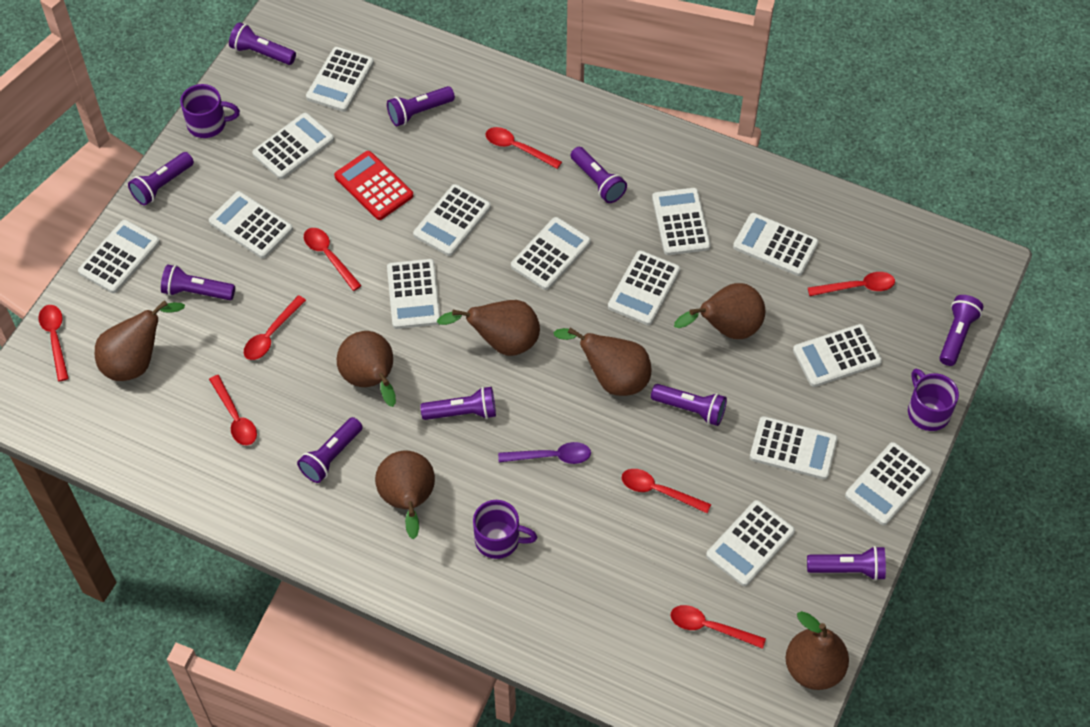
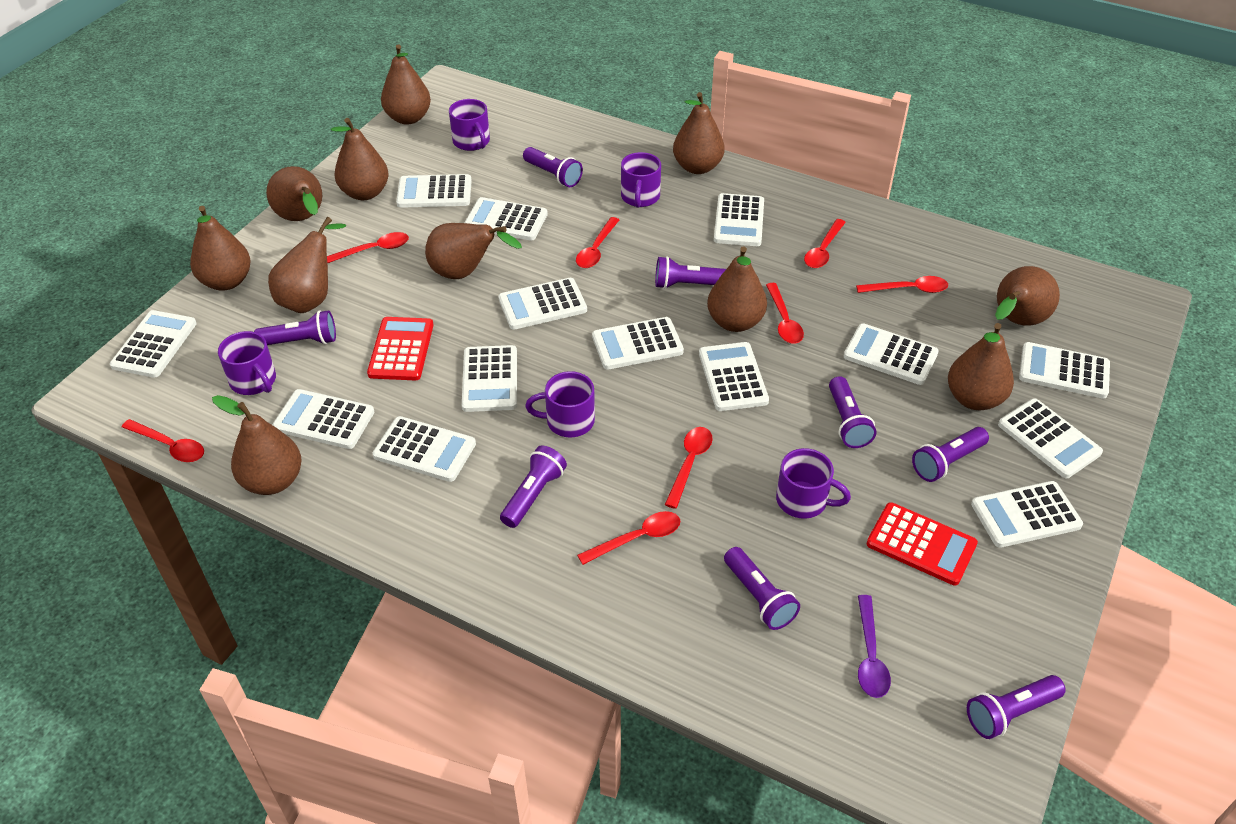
brown pear: [95,300,185,381] [337,331,396,407] [375,451,435,539] [437,300,540,356] [553,328,651,396] [674,283,765,339] [786,611,849,690] = 7 -> [190,206,251,290] [212,395,302,495] [266,166,322,221] [268,217,346,313] [331,118,388,200] [381,44,431,124] [425,223,522,279] [673,92,725,174] [707,246,767,332] [948,323,1014,410] [995,266,1060,326] = 11
purple flashlight: [128,152,194,206] [161,264,235,300] [229,22,296,65] [297,417,363,483] [387,86,455,126] [420,387,496,420] [570,147,627,203] [651,384,727,426] [807,546,886,581] [939,295,984,366] = 10 -> [254,310,336,345] [500,446,567,528] [523,147,583,187] [655,256,726,289] [724,547,800,630] [829,376,876,448] [912,427,989,482] [967,675,1066,739] = 8
purple mug: [180,84,240,138] [473,500,537,559] [908,369,959,431] = 3 -> [218,331,276,395] [449,99,490,151] [525,371,595,437] [621,152,661,208] [776,448,851,519] = 5
red calculator: [334,151,413,220] = 1 -> [367,317,433,380] [867,502,978,585] = 2

